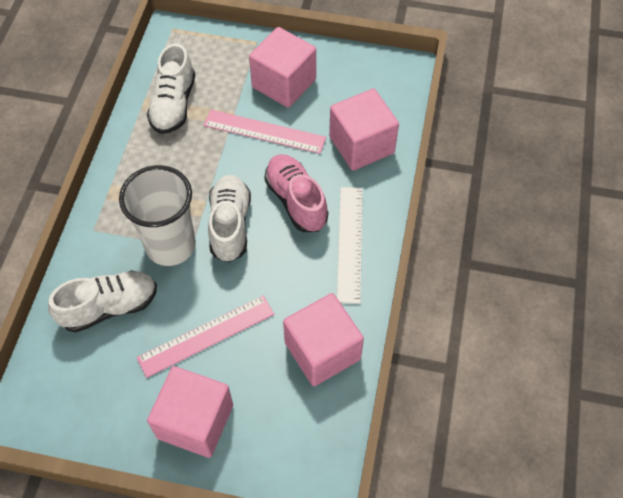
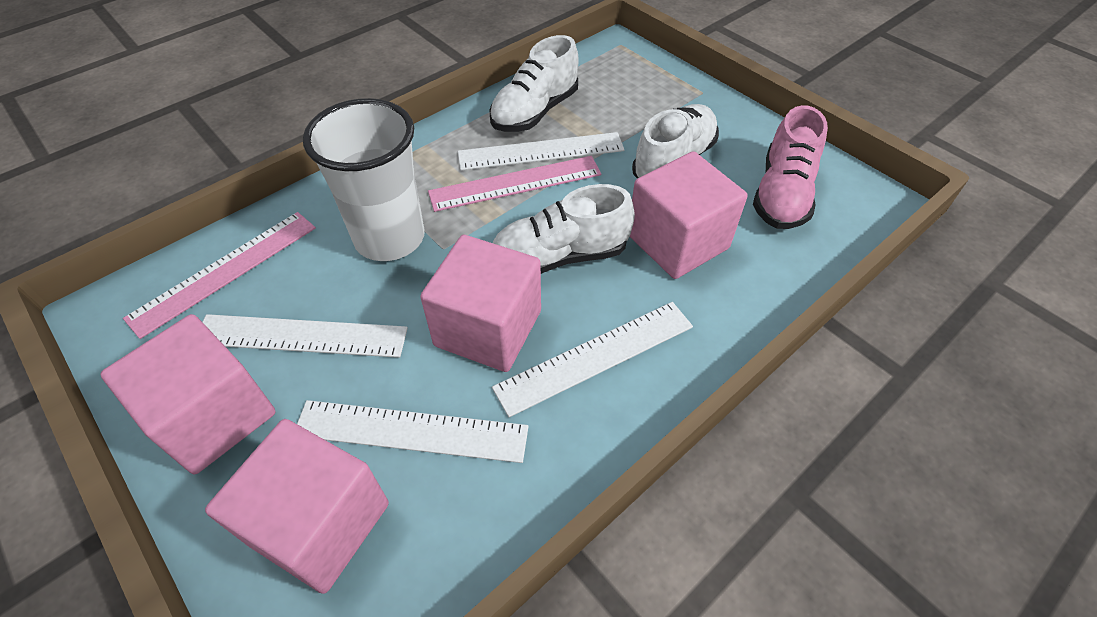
white ruler: [337,187,363,304] = 1 -> [203,314,408,358] [297,400,529,463] [458,132,624,171] [492,302,693,417] = 4

